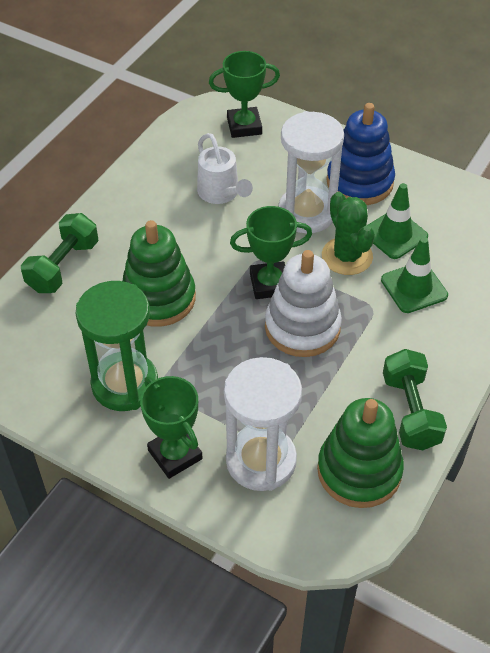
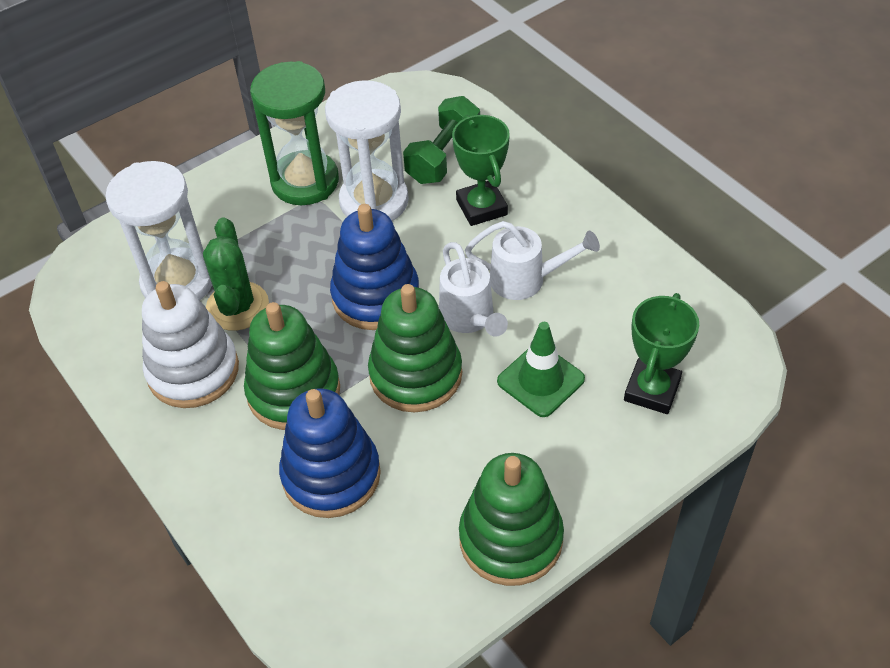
blue stacking toy: [326,103,395,205] = 1 -> [279,388,381,518] [330,204,419,330] = 2
green dumbbell: [21,213,98,293] [383,349,447,450] = 2 -> [403,96,480,184] = 1
green stacking toy: [122,220,196,327] [317,398,404,508] = 2 -> [244,302,340,430] [368,284,462,412] [459,453,564,586] = 3
green traffic cone: [367,183,428,259] [381,237,448,313] = 2 -> [497,322,585,417] = 1
green trophy: [140,376,203,479] [209,51,280,138] [230,206,312,299] = 3 -> [452,115,510,226] [624,293,699,414] = 2
white watering can: [197,133,253,204] = 1 -> [439,242,508,337] [465,221,600,300] = 2

